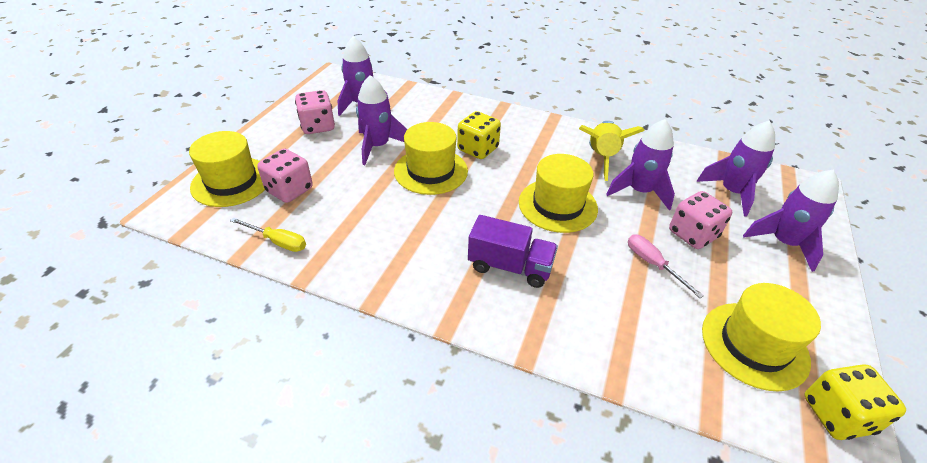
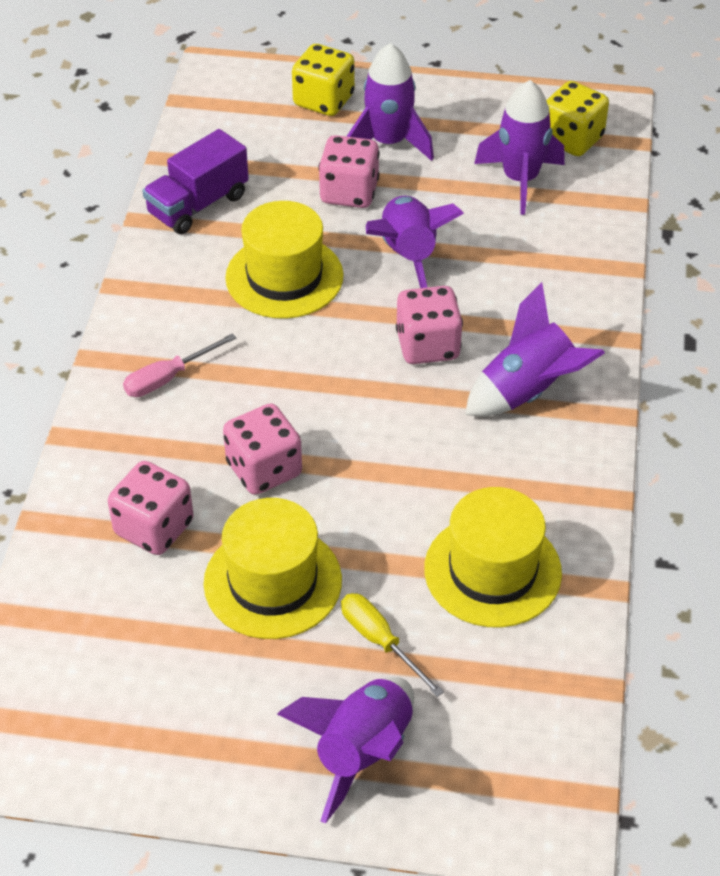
pink dice: [257,149,313,203] [295,90,335,134] [669,191,732,249] = 3 -> [108,461,194,555] [223,403,302,495] [318,135,380,208] [396,286,463,364] = 4
yellow hat: [189,131,265,207] [394,122,468,195] [519,154,598,233] [702,283,821,392] = 4 -> [204,498,342,639] [225,201,344,319] [424,487,562,628] = 3
yellow rocket: [579,121,645,181] = 1 -> none = 0

